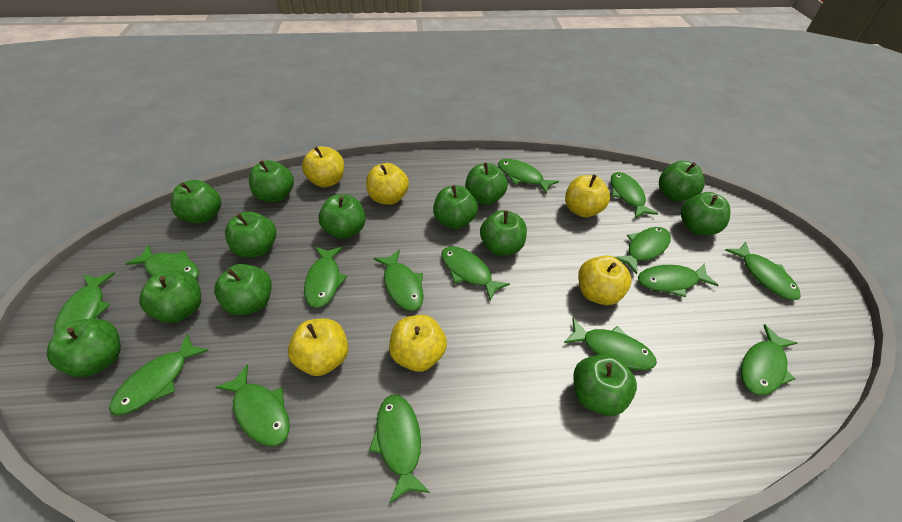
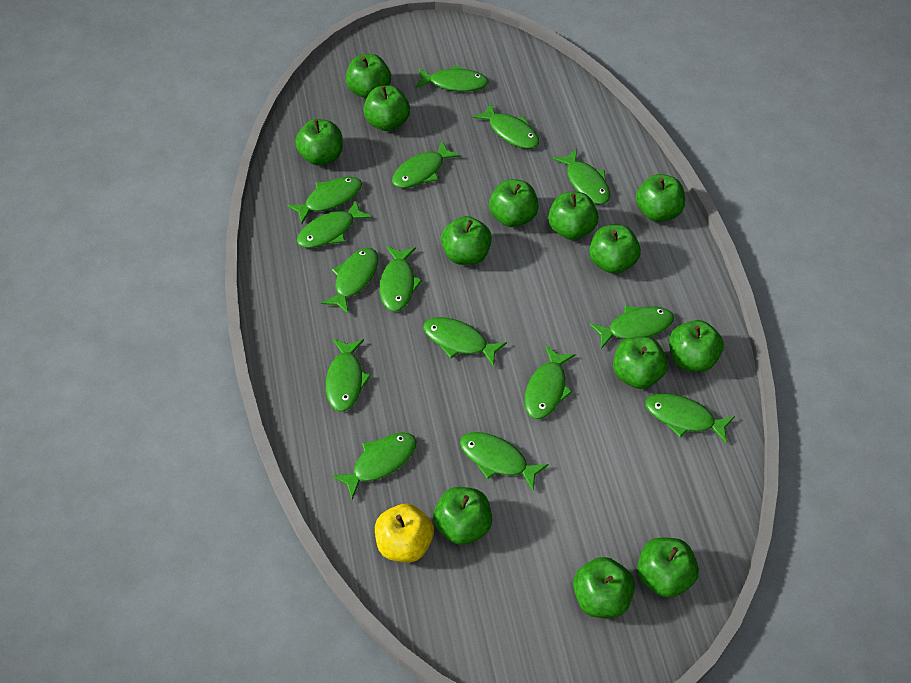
yellow apple: [288,319,349,376] [302,146,344,187] [366,163,409,205] [389,315,447,372] [565,175,610,218] [578,255,631,305] = 6 -> [375,504,434,562] = 1

